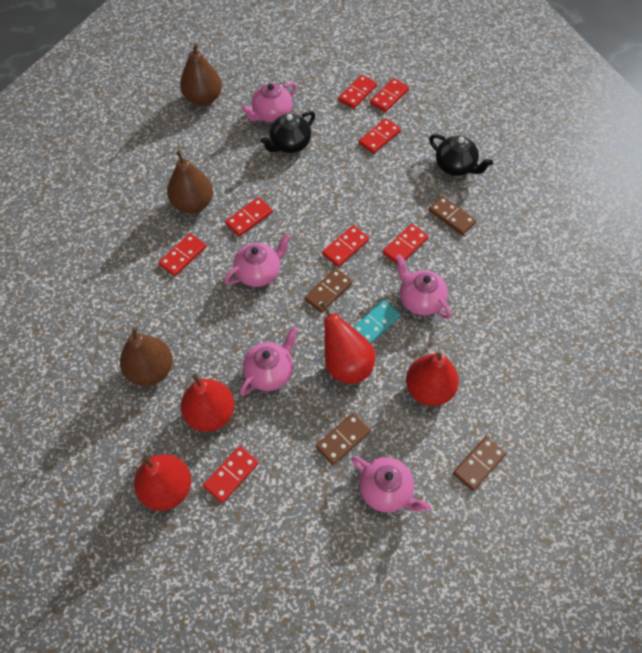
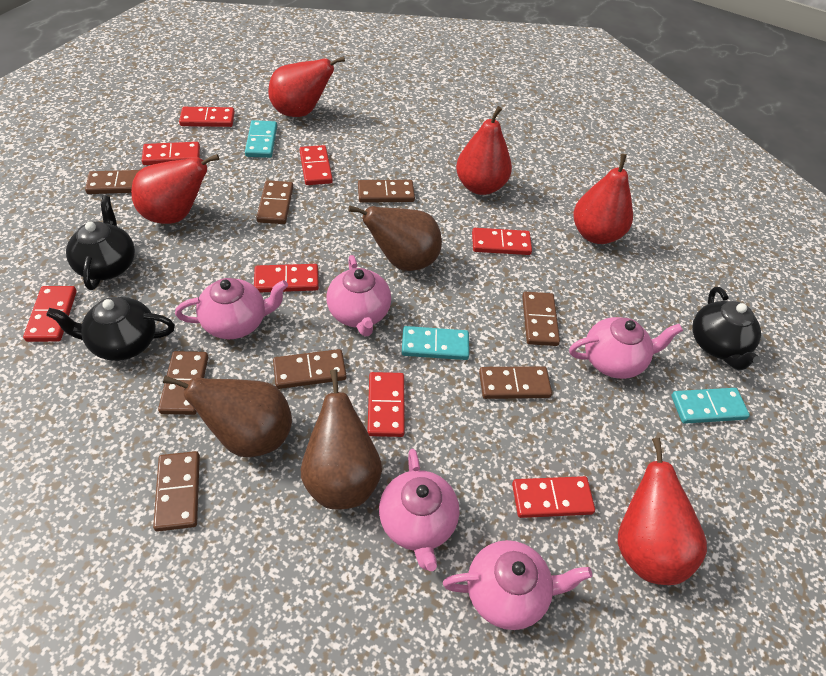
black teapot: [261,111,315,153] [429,134,493,176] = 2 -> [46,297,175,361] [66,196,135,290] [692,287,761,370] = 3
brown domino: [305,268,353,313] [316,412,371,465] [428,196,477,235] [453,436,507,491] = 4 -> [85,170,140,194] [153,451,200,531] [158,351,208,415] [256,180,293,224] [273,349,346,389] [358,180,415,203] [479,366,552,399] [522,292,560,346] = 8
red pear: [134,454,191,511] [181,374,235,432] [320,302,376,384] [406,353,459,406] = 4 -> [131,154,219,224] [268,56,345,117] [456,106,512,195] [573,154,633,244] [618,438,707,585] = 5
turquoise domino: [353,300,400,343] = 1 -> [245,120,277,158] [402,326,469,360] [671,388,750,424] = 3

